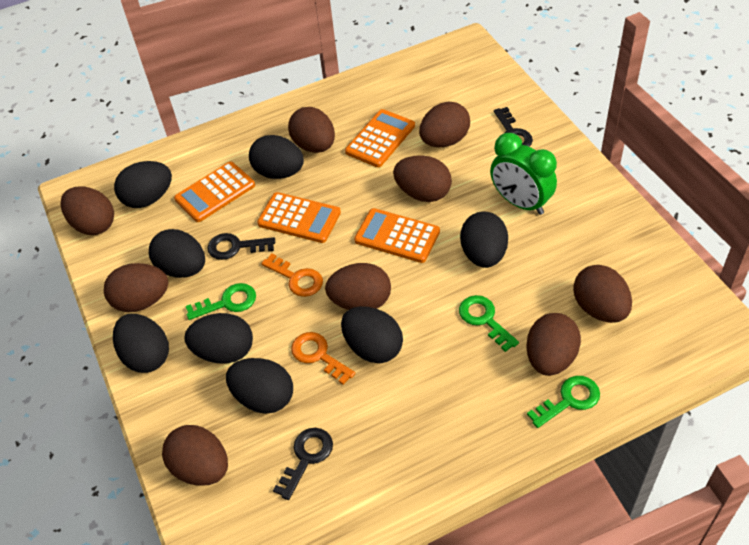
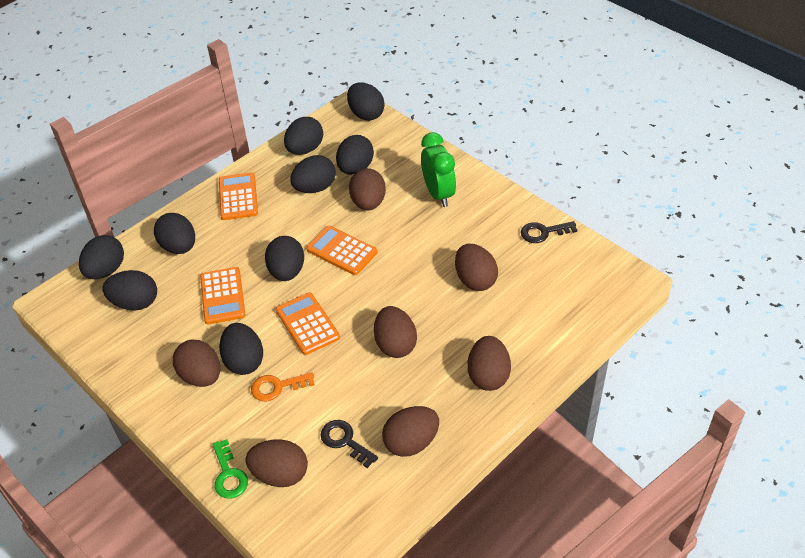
black egg: [113,314,169,373] [114,161,172,208] [149,229,205,278] [185,313,253,364] [226,358,293,414] [249,135,304,179] [341,306,403,363] [460,212,508,268] = 8 -> [79,235,124,279] [102,270,157,311] [154,213,195,254] [219,323,263,375] [265,236,304,281] [284,117,323,155] [290,155,336,193] [336,135,374,175] [347,82,385,121] = 9
black key: [207,233,275,260] [273,428,333,500] [494,107,533,147] = 3 -> [321,420,378,468] [521,221,577,243] = 2
brown egg: [61,186,114,235] [104,263,168,312] [162,425,228,486] [288,107,335,153] [325,263,391,310] [393,155,452,202] [419,102,470,147] [526,313,581,376] [573,265,632,323] = 9 -> [173,340,220,387] [245,440,308,487] [349,168,386,210] [374,306,417,358] [382,406,439,457] [455,244,498,291] [468,336,511,391] = 7
green key: [186,283,256,320] [459,295,519,352] [527,376,600,428] = 3 -> [212,439,248,499] = 1
orange key: [261,254,323,297] [291,332,356,385] = 2 -> [251,372,315,401] = 1

